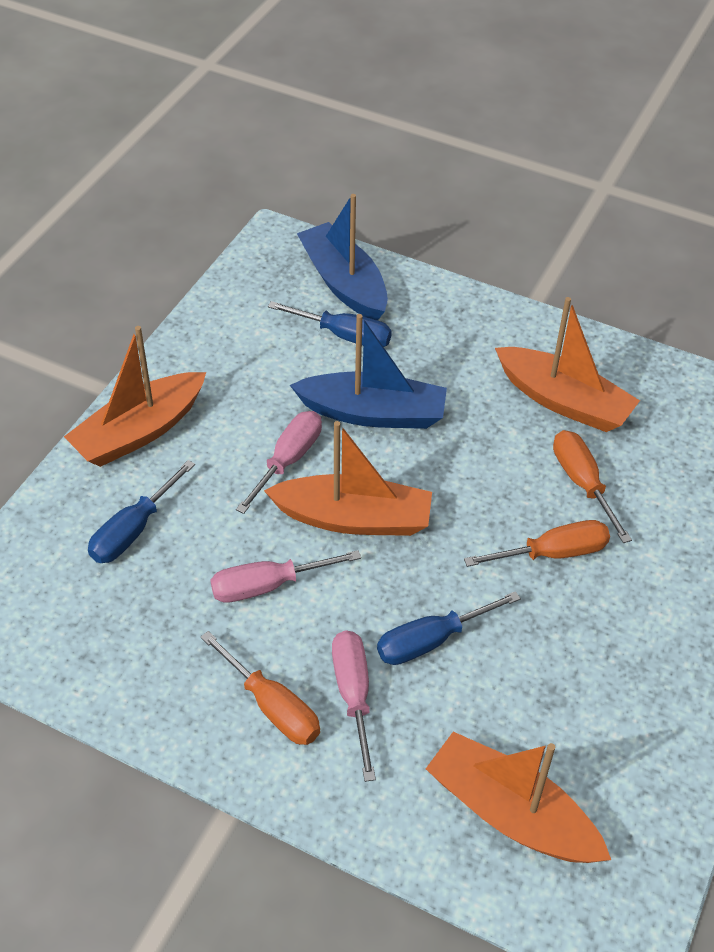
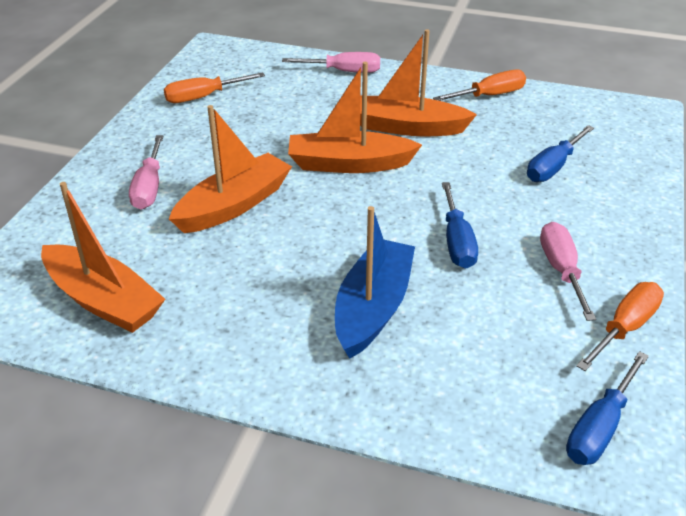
blue boat: [290,314,447,429] [297,194,388,320] = 2 -> [335,206,415,359] = 1

